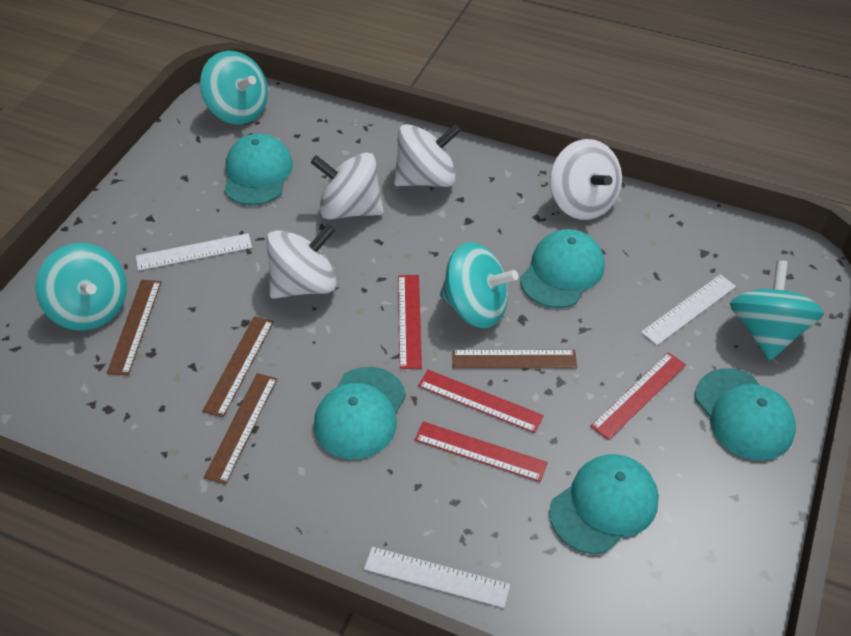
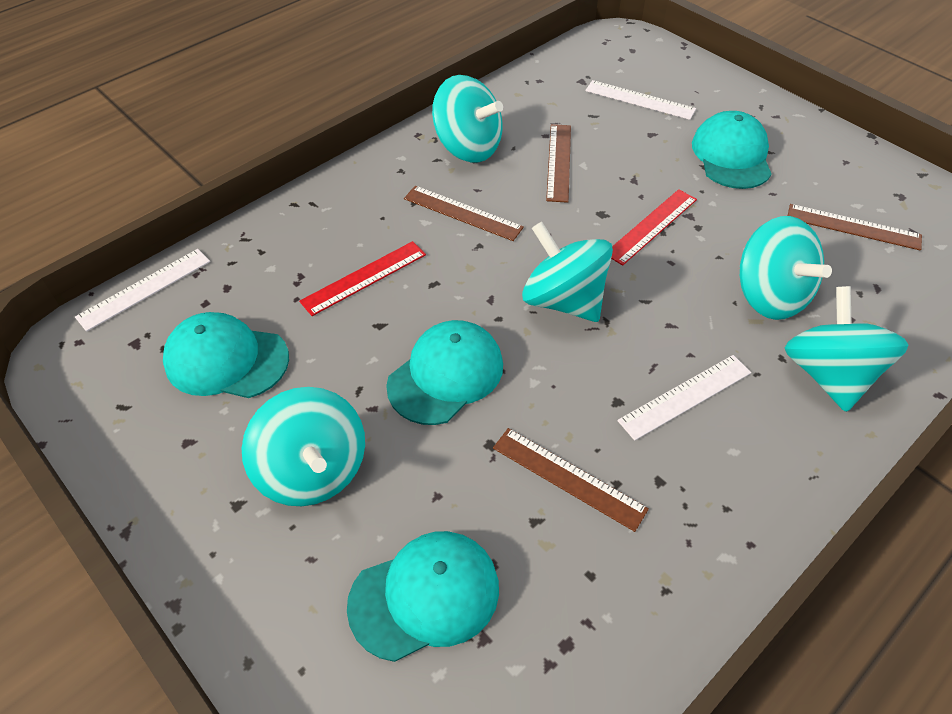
red ruler: [398,275,422,369] [415,421,547,482] [418,370,544,433] [591,352,686,440] = 4 -> [299,241,426,316] [611,189,697,266] = 2
turquoise cap: [224,133,293,205] [314,367,406,459] [520,229,605,308] [549,454,659,554] [695,368,796,461] = 5 -> [163,312,289,398] [347,531,499,662] [386,320,503,425] [692,111,771,189] = 4
turquoise spinning top: [35,243,127,331] [200,51,268,125] [440,242,518,328] [730,260,824,360] = 4 -> [242,387,365,506] [432,75,503,162] [522,222,613,322] [740,216,832,320] [785,286,909,412] = 5
white spinning top: [266,224,337,299] [311,152,384,219] [394,124,461,187] [550,139,622,220] = 4 -> none = 0

